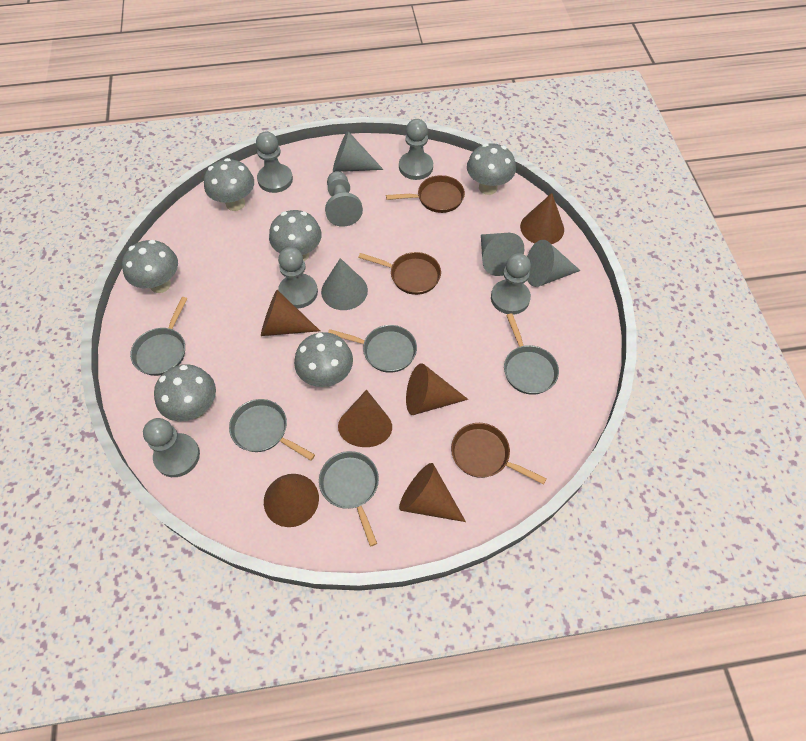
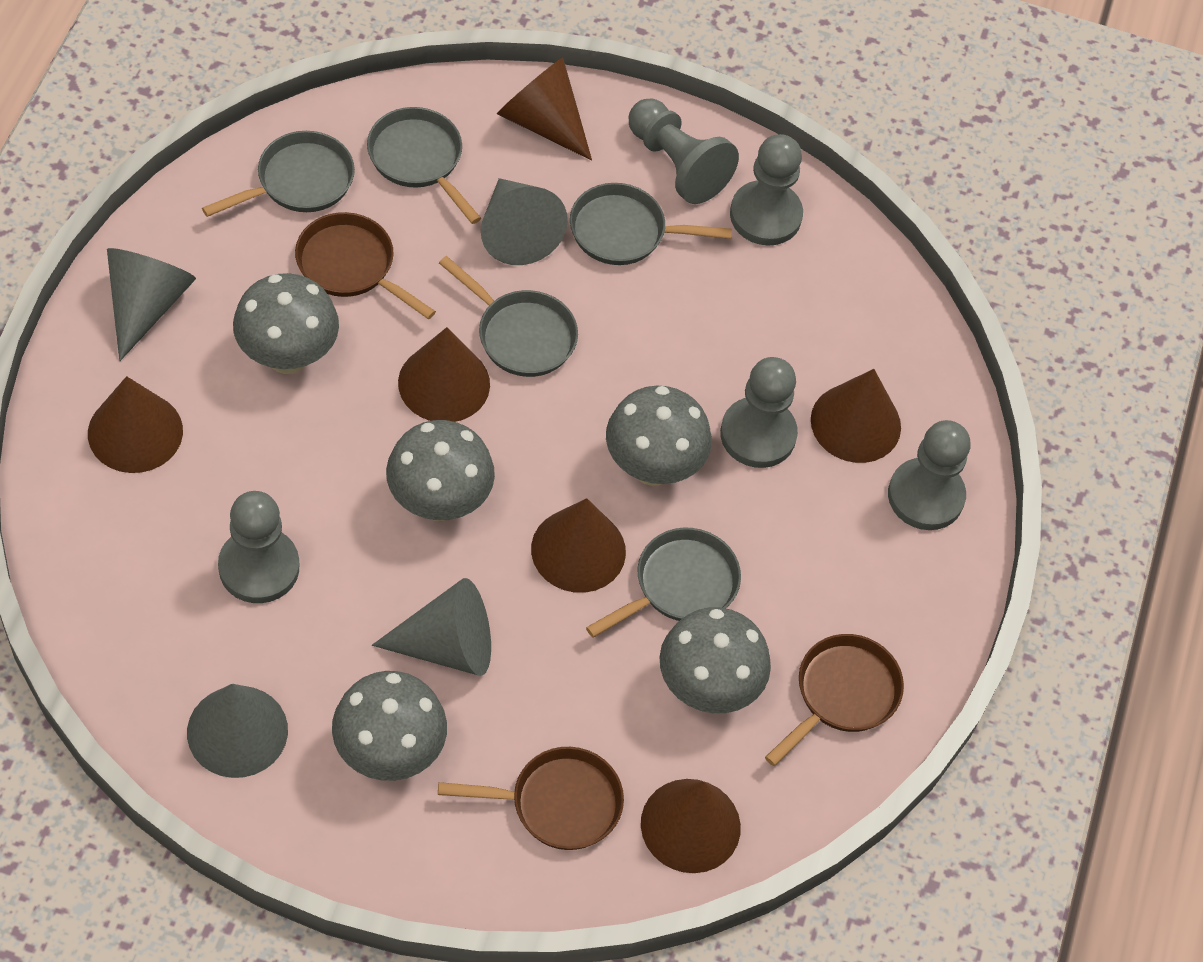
grey mushroom: [122,240,178,293] [154,364,216,421] [204,158,254,211] [269,210,322,261] [294,332,353,387] [467,143,516,195] = 6 -> [233,273,339,374] [332,671,447,781] [386,420,495,521] [606,386,712,486] [660,607,771,713] = 5
grey pawn: [143,418,200,477] [256,131,293,193] [278,247,318,308] [325,171,363,227] [399,119,433,180] [491,253,531,315] = 6 -> [218,491,299,603] [629,98,739,204] [720,357,798,468] [730,134,803,245] [888,420,971,530] = 5

